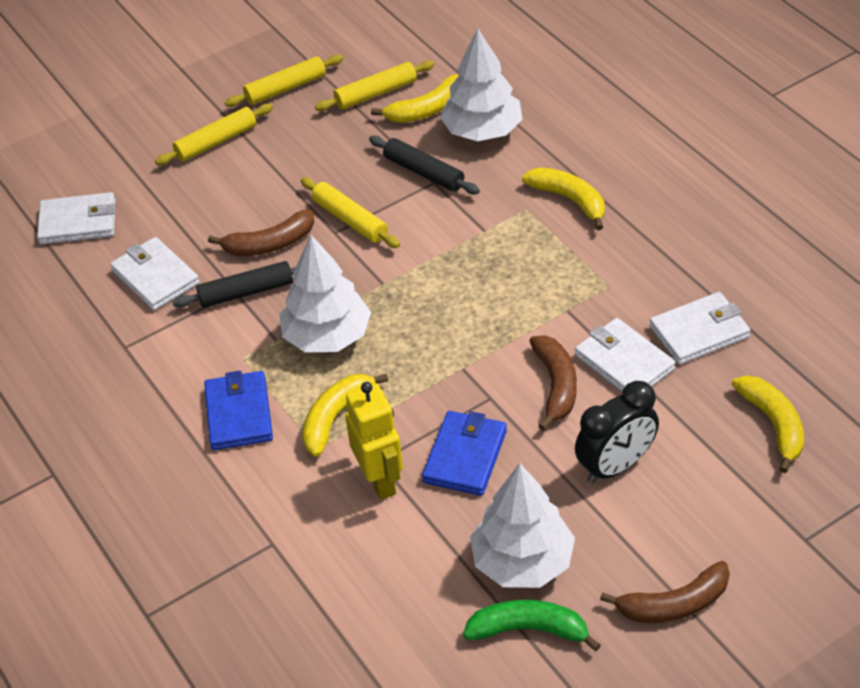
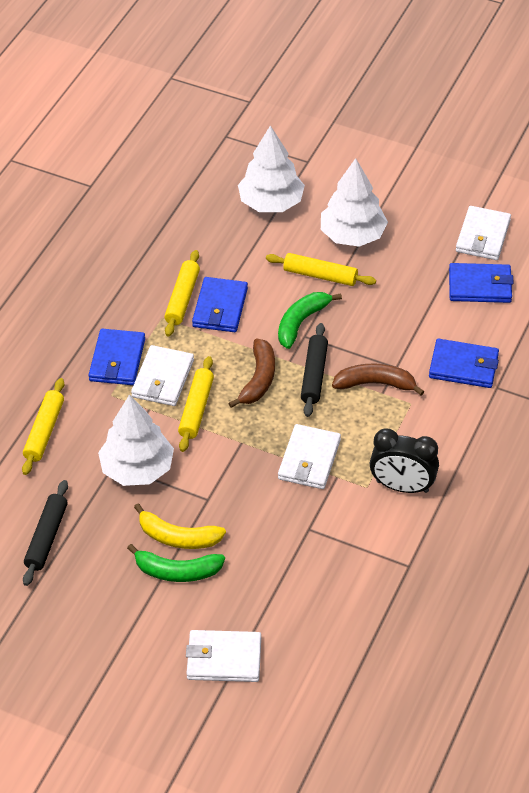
blue wallet: [204,371,273,450] [422,411,507,496] = 2 -> [89,328,145,385] [192,277,248,332] [429,339,499,388] [449,263,514,303] = 4
brown banana: [208,209,314,256] [530,335,577,431] [600,561,730,623] = 3 -> [228,338,275,408] [332,363,425,396] = 2
green banana: [463,600,601,651] = 1 -> [127,544,225,582] [278,292,342,349] = 2
yellow banana: [302,374,388,457] [371,74,459,123] [522,167,605,230] [732,375,804,473] = 4 -> [134,503,226,549] = 1
yellow robot: [345,382,403,500] = 1 -> none = 0

